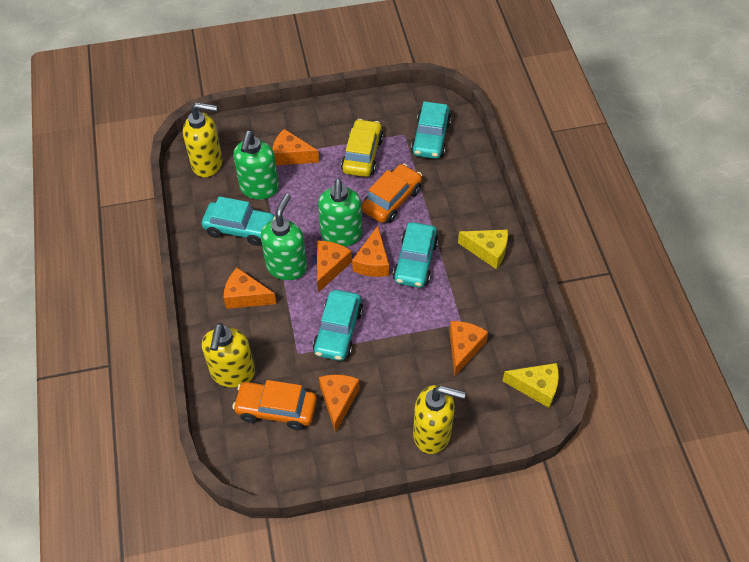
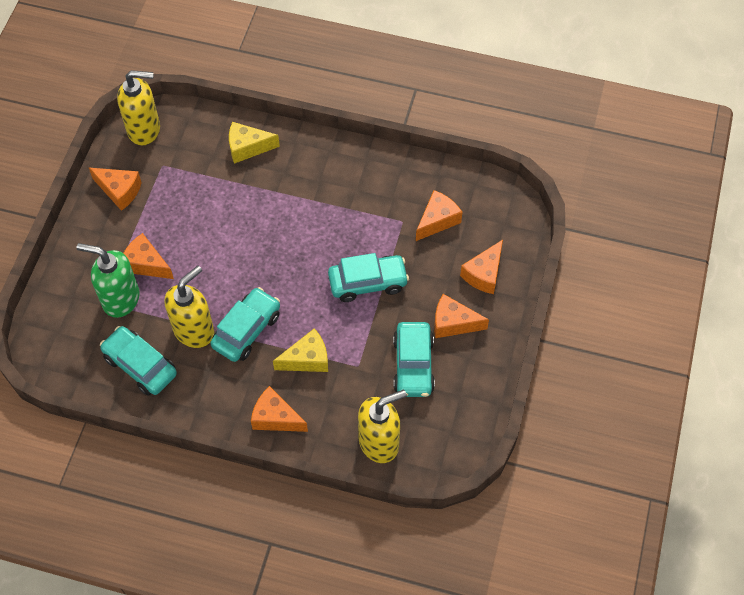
green soap dispenser: [233,131,279,200] [261,194,307,280] [318,179,362,247] = 3 -> [77,243,140,318] = 1
orange car: [232,380,317,430] [361,164,422,223] = 2 -> none = 0
yellow car: [341,119,384,177] = 1 -> none = 0

